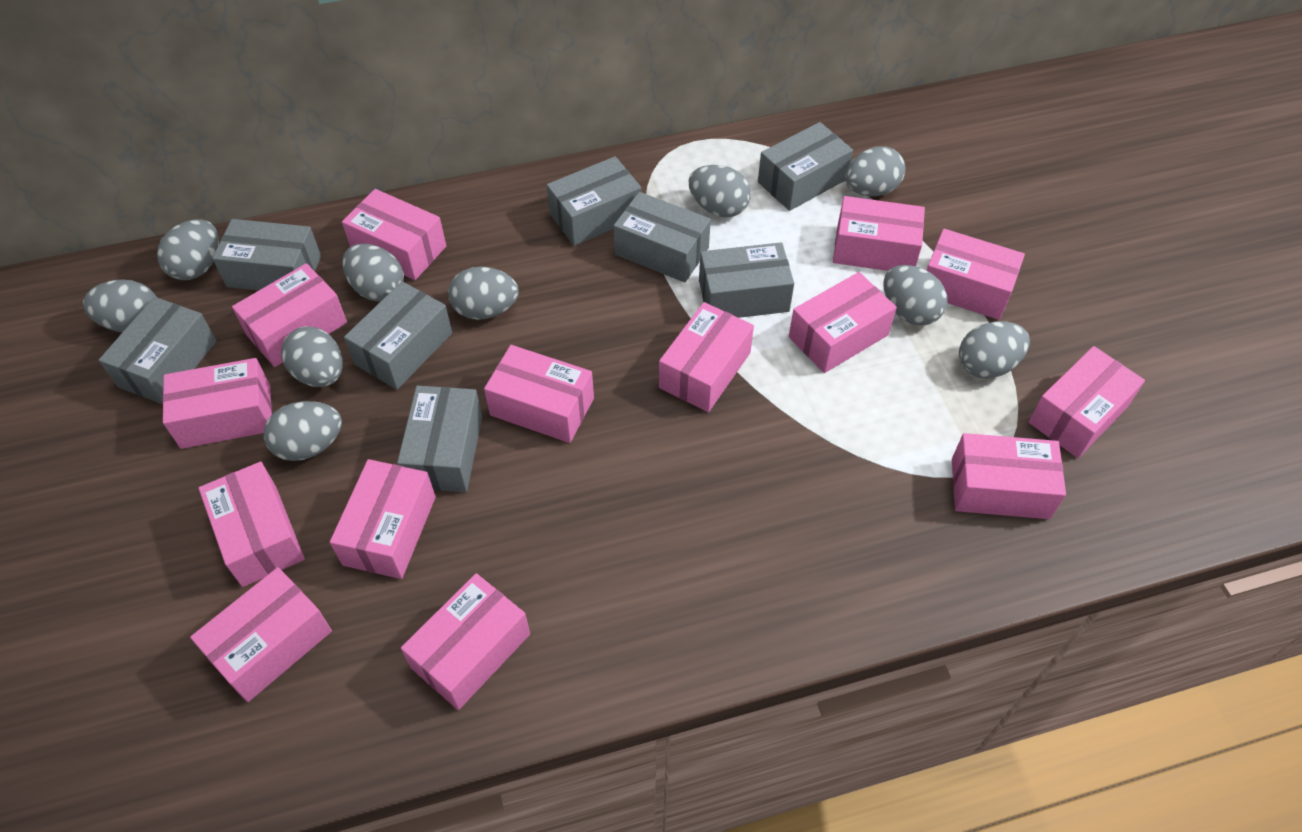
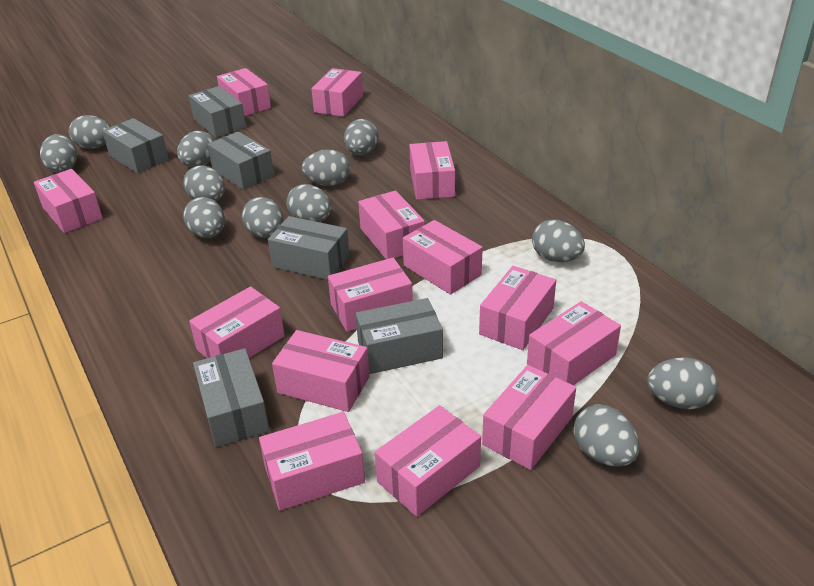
grey box: [99,297,217,404] [212,219,321,291] [344,281,452,390] [397,386,482,492] [547,156,642,246] [614,192,711,282] [699,242,794,318] [758,122,853,211] = 8 -> [102,118,169,173] [189,86,246,138] [193,348,270,447] [207,131,274,190] [268,216,350,280] [355,298,443,374] = 6
grey egg: [83,279,157,332] [157,219,219,280] [264,401,342,461] [281,326,343,387] [342,244,404,302] [448,267,519,320] [689,165,751,217] [845,146,906,196] [883,265,947,325] [959,321,1030,379] = 10 -> [40,134,77,173] [69,115,110,149] [177,131,215,167] [183,165,225,201] [183,197,225,238] [242,197,284,238] [286,184,331,222] [302,150,350,186] [344,119,379,155] [532,220,585,262] [574,404,639,467] [647,357,718,409] = 12

